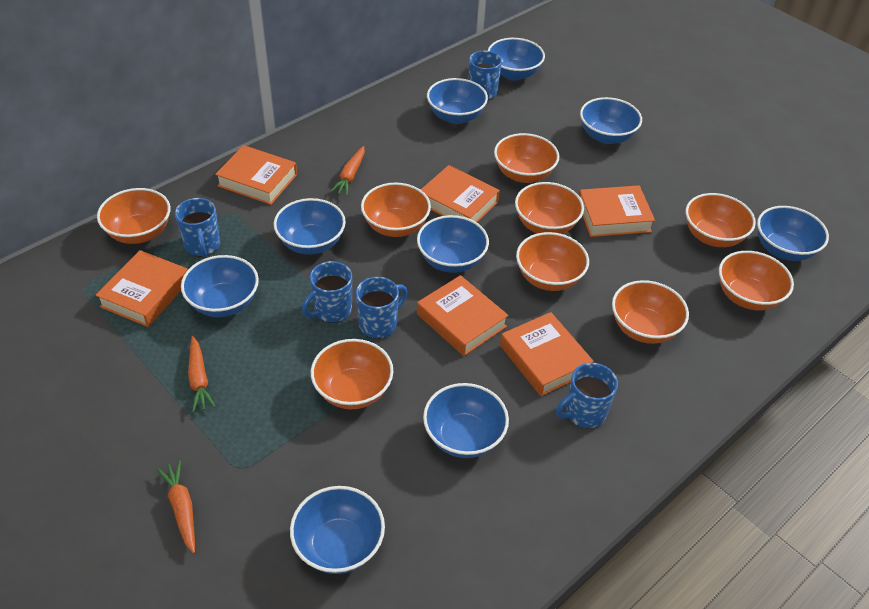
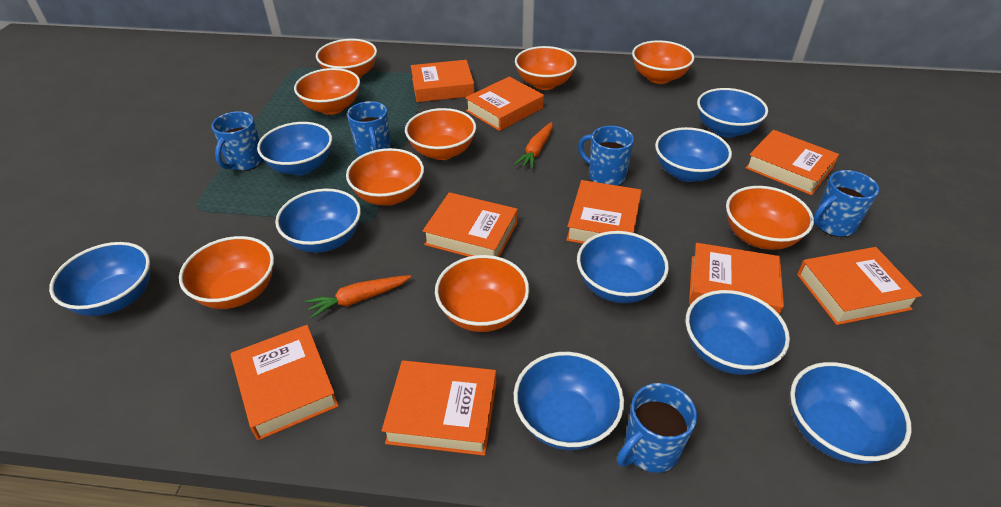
orange book: [95,250,187,327] [215,145,297,205] [417,275,509,356] [421,165,500,222] [500,312,594,396] [579,185,655,237] = 6 -> [231,325,339,440] [382,360,496,456] [411,60,474,102] [423,192,518,257] [465,77,544,131] [566,180,642,244] [689,243,784,315] [745,130,839,195] [797,247,922,325] = 9
orange carrot: [157,461,195,554] [188,336,216,412] [330,146,365,196] = 3 -> [305,275,411,318] [514,122,553,169] = 2

